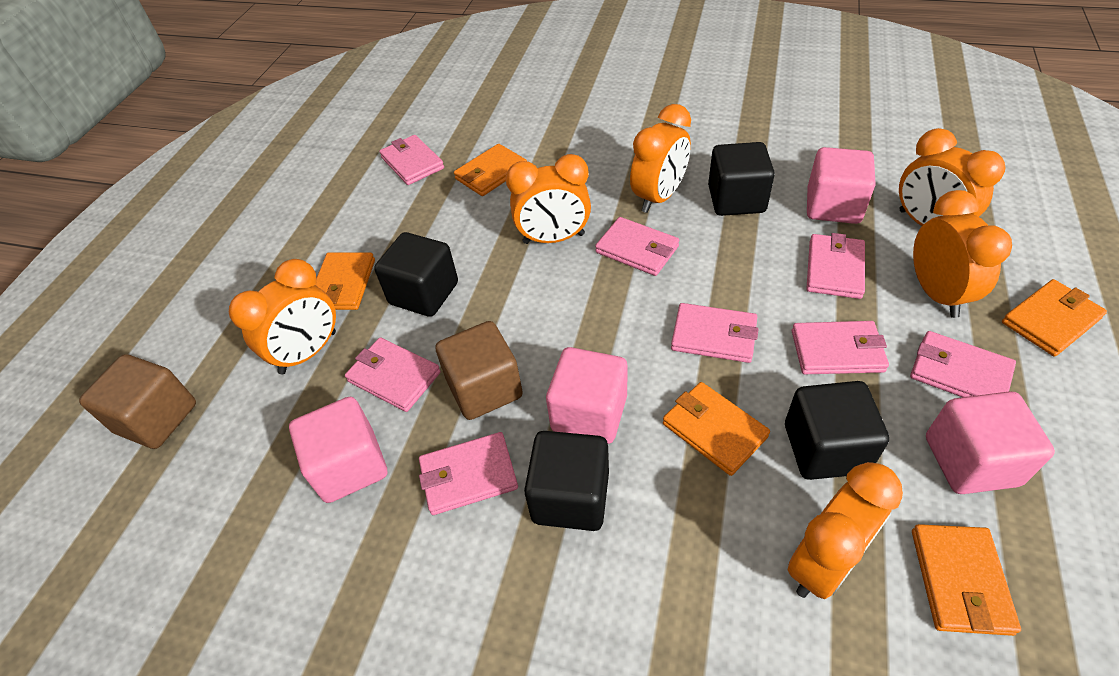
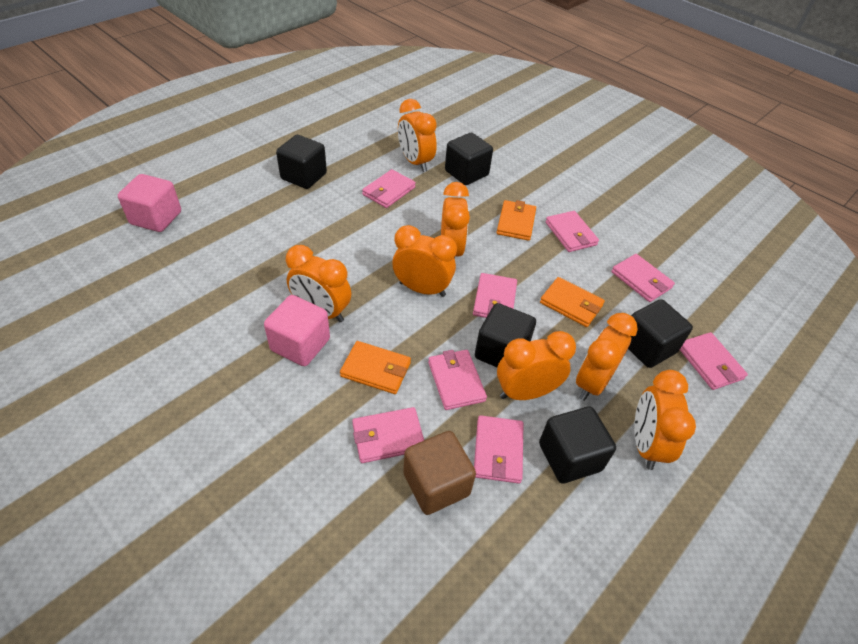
black cube: [374,232,458,317] [524,431,609,531] [708,142,775,216] [785,381,889,480] = 4 -> [276,135,327,189] [445,133,493,185] [475,303,536,367] [539,407,616,484] [628,299,693,368] = 5
brown cube: [79,354,196,449] [436,321,523,420] = 2 -> [403,431,476,515] = 1
orange clock: [229,259,336,374] [506,154,591,244] [630,104,691,213] [788,462,903,599] [899,128,1006,226] [913,190,1012,318] = 6 -> [286,245,351,322] [392,225,457,297] [398,99,437,172] [441,182,470,259] [497,331,576,400] [576,313,638,401] [634,370,696,470] = 7
orange wallet: [315,252,375,310] [454,144,527,196] [663,382,770,476] [912,524,1021,636] [1002,279,1107,356] = 5 -> [340,341,411,394] [496,200,536,241] [540,277,605,327] = 3
pink cube: [289,397,387,503] [546,347,628,444] [807,147,876,224] [926,391,1055,494] = 4 -> [118,174,181,232] [264,295,330,366] = 2

